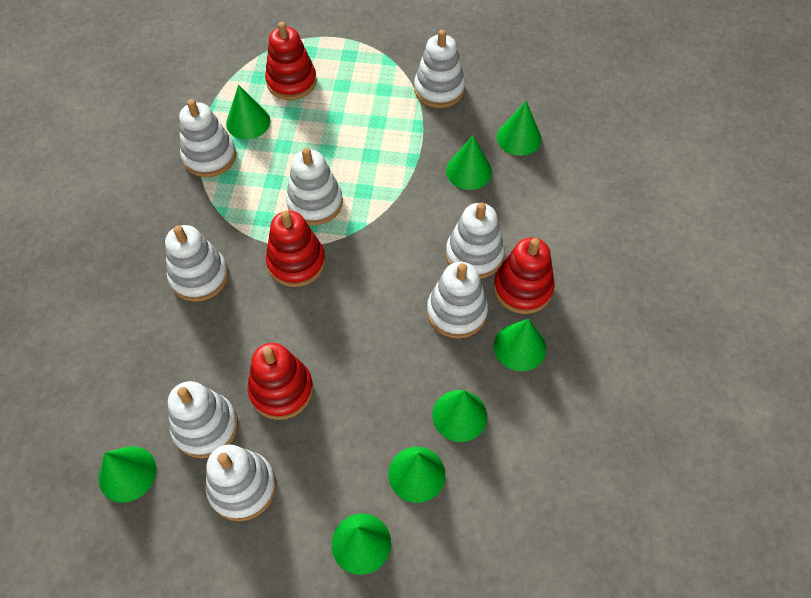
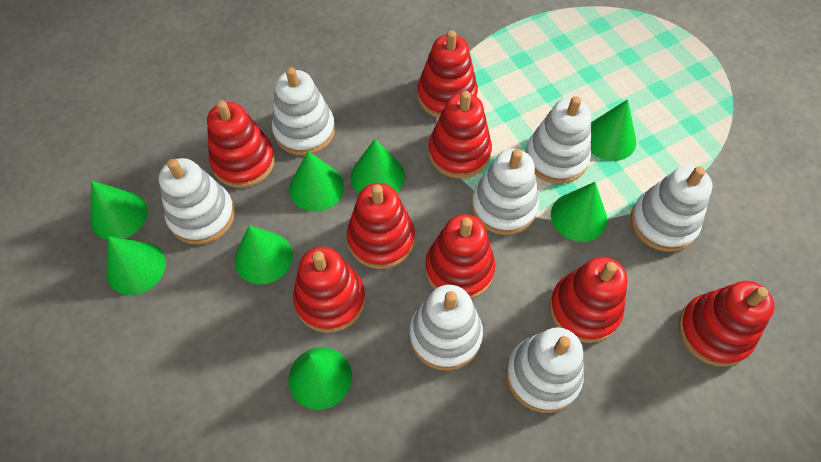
red stacking toy: [248,343,313,420] [265,22,317,100] [266,211,325,287] [494,237,555,314] = 4 -> [207,100,275,188] [293,247,365,333] [347,183,415,269] [417,30,478,118] [425,214,495,299] [428,91,492,179] [549,257,627,343] [678,281,775,367] = 8
white stacking toy: [165,225,229,302] [168,381,238,458] [179,99,236,177] [206,444,276,521] [286,148,343,225] [414,30,465,108] [427,262,488,338] [446,202,505,279] = 8 -> [159,158,235,245] [272,67,335,155] [409,285,483,371] [472,149,539,235] [506,327,584,413] [526,96,591,184] [631,165,713,252] = 7

